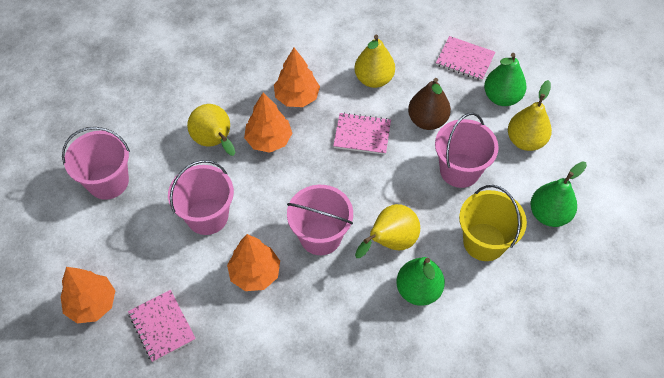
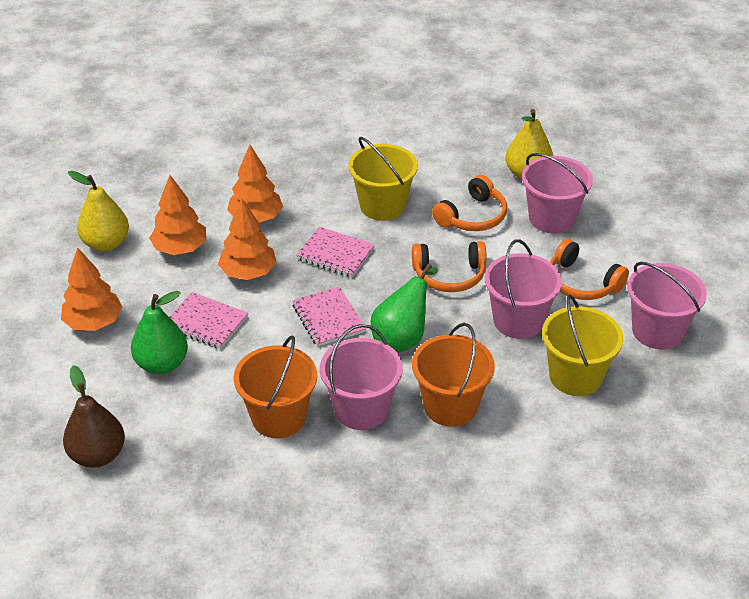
green pear: [396,257,445,306] [484,53,527,106] [530,162,587,227] = 3 -> [131,291,188,374] [371,263,438,352] = 2
orange bucket: none = 0 -> [234,336,317,438] [412,323,495,427] = 2
orange headphones: none = 0 -> [412,241,487,292] [432,175,507,231] [550,239,629,300] = 3
yellow bucket: [459,185,527,261] = 1 -> [348,137,418,221] [542,295,623,396] = 2
yellow pear: [187,104,235,156] [354,35,395,88] [355,204,420,258] [508,80,552,151] = 4 -> [68,171,129,251] [506,109,553,179] = 2

